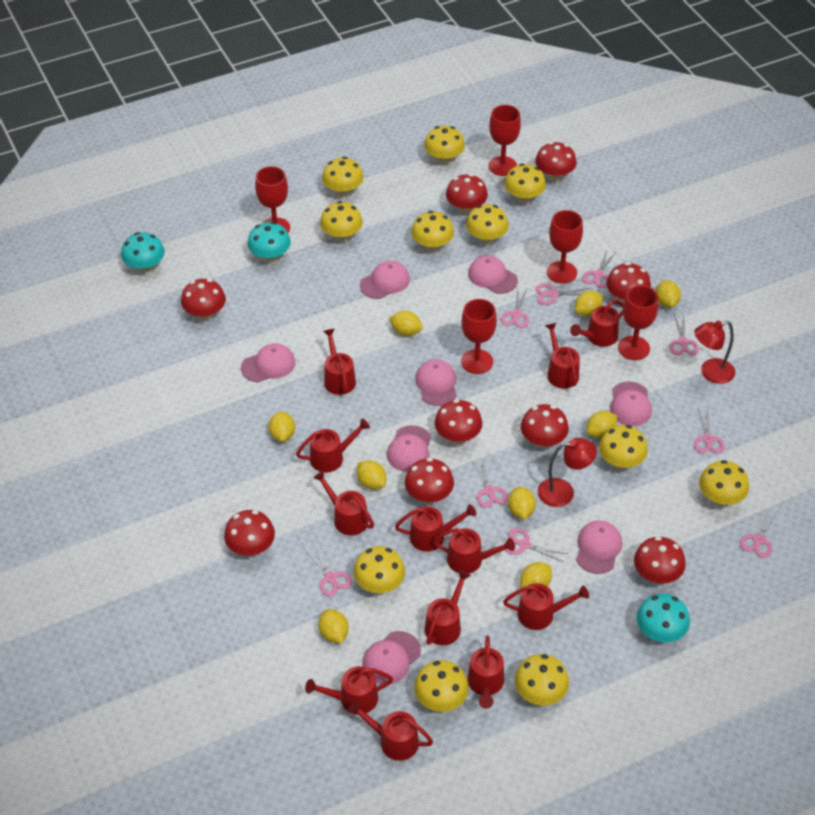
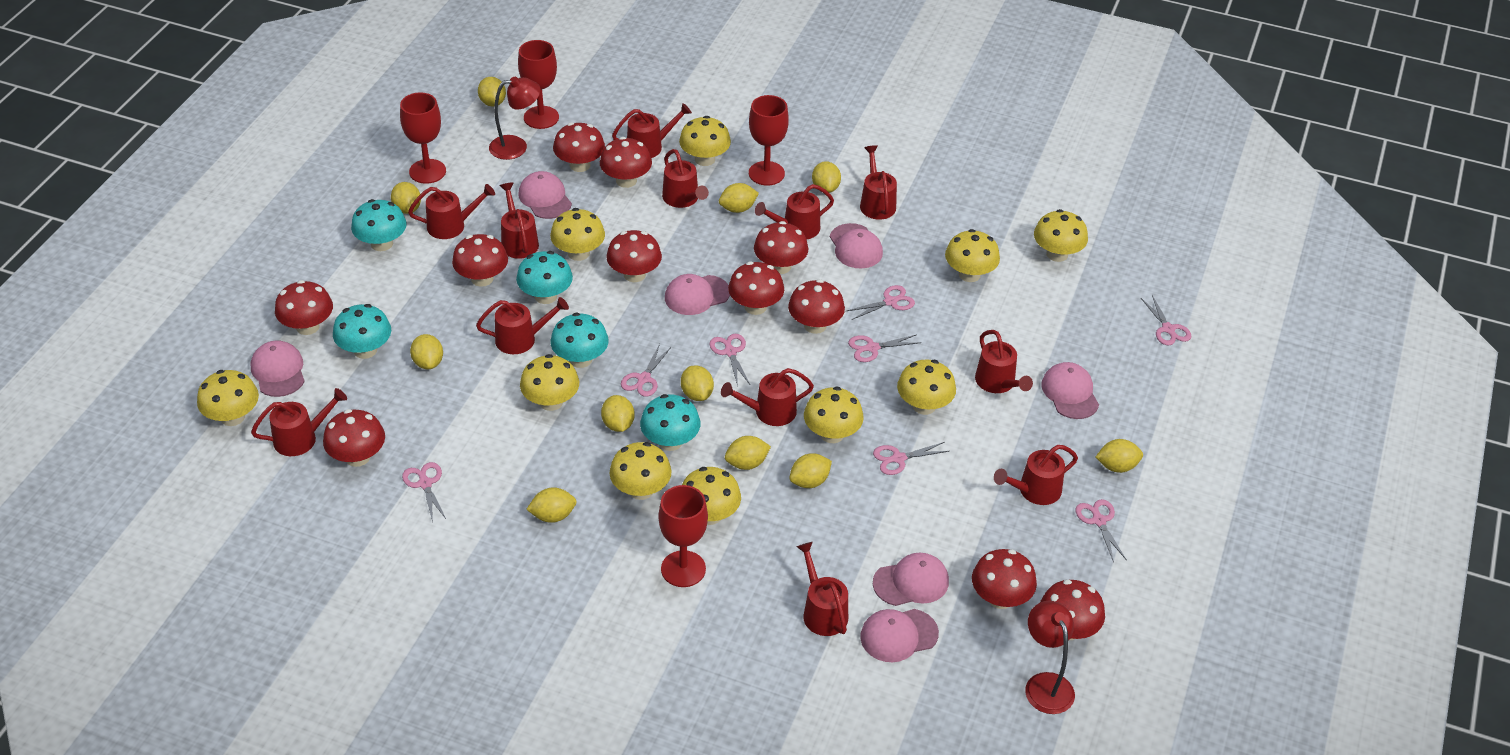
pink cap: [241,343,295,382] [360,261,410,299] [362,631,421,684] [387,425,431,472] [415,359,457,406] [468,255,518,294] [576,521,622,574] [610,381,652,426] = 8 -> [250,340,305,397] [519,171,572,219] [665,274,730,315] [830,223,883,269] [860,609,939,662] [873,553,949,606] [1041,362,1099,419] = 7
pink scissors: [304,544,352,596] [472,459,508,508] [501,287,529,328] [503,528,567,562] [535,284,590,305] [582,251,616,288] [670,315,699,355] [694,409,725,453] [740,508,779,558] = 9 -> [402,462,446,523] [621,344,671,397] [709,334,750,387] [847,285,915,320] [848,334,921,362] [873,442,950,475] [1075,499,1127,562] [1141,295,1192,345] = 8
red goblet: [255,166,290,233] [461,299,497,374] [488,105,521,176] [547,210,583,284] [618,285,658,360] = 5 -> [400,92,446,184] [518,40,559,129] [658,485,708,587] [749,95,789,186] = 4
red mushroom: [181,279,226,321] [224,510,275,556] [405,458,454,504] [435,399,482,444] [446,174,488,214] [521,404,569,449] [535,142,577,182] [606,262,651,303] [634,536,686,584] = 9 -> [275,280,333,335] [323,409,385,467] [452,234,508,287] [553,122,605,172] [600,137,652,188] [607,230,662,282] [728,262,784,315] [754,221,809,274] [788,279,845,334] [972,549,1037,609] [1040,579,1105,640] = 11
turquoise mushroom: [121,232,165,273] [247,222,291,263] [637,593,690,643] = 3 -> [333,304,391,359] [351,199,406,251] [516,251,573,304] [551,313,609,368] [640,394,700,451] = 5
yellow lemon: [268,411,295,442] [319,609,349,643] [357,460,386,489] [389,311,423,336] [508,487,536,520] [520,562,552,588] [575,291,603,316] [587,411,617,438] [656,280,681,308] = 9 -> [391,182,421,214] [410,334,443,369] [478,77,506,107] [526,487,577,523] [601,395,635,432] [681,365,714,401] [719,183,759,213] [725,436,771,470] [789,453,832,488] [812,161,841,193] [1096,439,1143,473] = 11
yellow mushroom: [320,201,363,242] [322,157,364,197] [354,546,405,593] [411,211,454,252] [414,660,469,712] [424,126,465,165] [466,204,509,245] [504,164,546,204] [515,654,569,706] [599,425,648,470] [699,460,749,506] = 11 -> [197,370,259,426] [520,354,579,411] [550,208,605,261] [609,442,672,500] [679,116,731,166] [682,467,741,525] [804,386,864,443] [897,359,956,415] [945,229,1000,282] [1034,209,1088,262] = 10

